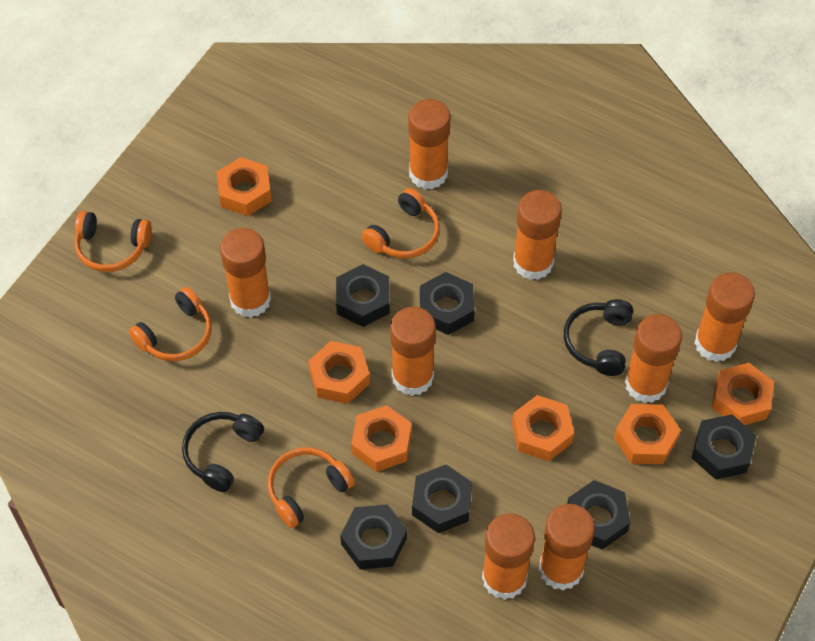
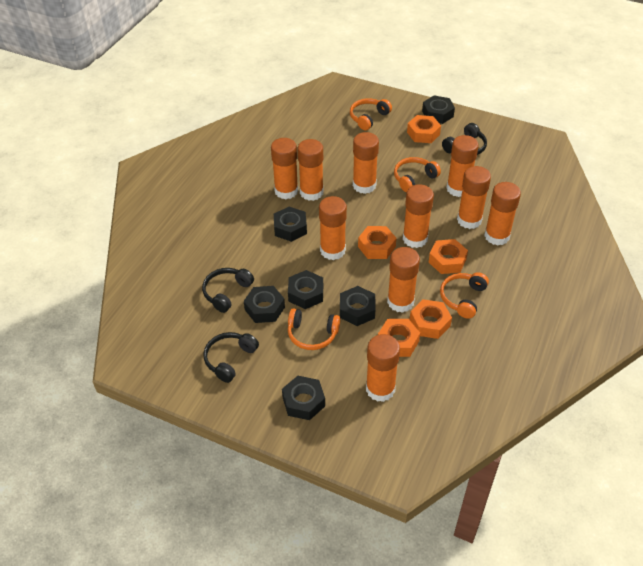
black headphones: [182,412,264,492] [564,299,633,376] = 2 -> [202,268,254,313] [204,332,259,383] [442,123,487,155] = 3
orange glue stick: [220,228,271,318] [390,307,436,396] [408,99,451,190] [482,513,535,600] [513,190,562,280] [539,504,595,590] [625,314,682,403] [695,272,755,362] = 8 -> [271,138,298,199] [298,139,324,201] [319,196,347,260] [353,132,379,194] [366,334,400,402] [387,247,420,313] [403,184,434,248] [447,135,479,197] [457,166,491,229] [484,182,521,245] = 10
orange nut: [217,157,272,216] [309,341,370,404] [351,405,412,472] [512,395,574,461] [614,404,681,464] [712,363,774,425] = 6 -> [358,226,396,259] [378,319,420,357] [407,115,441,143] [410,299,452,339] [429,239,468,274] = 5

